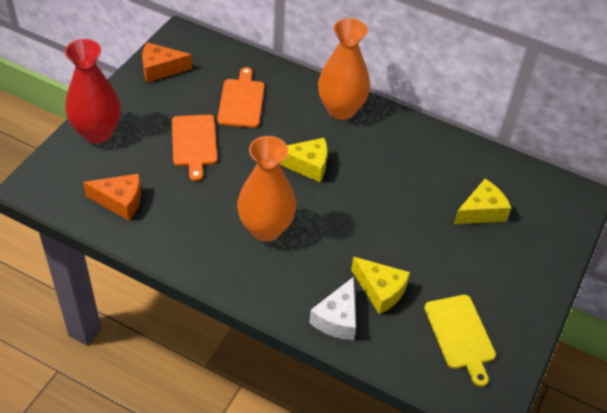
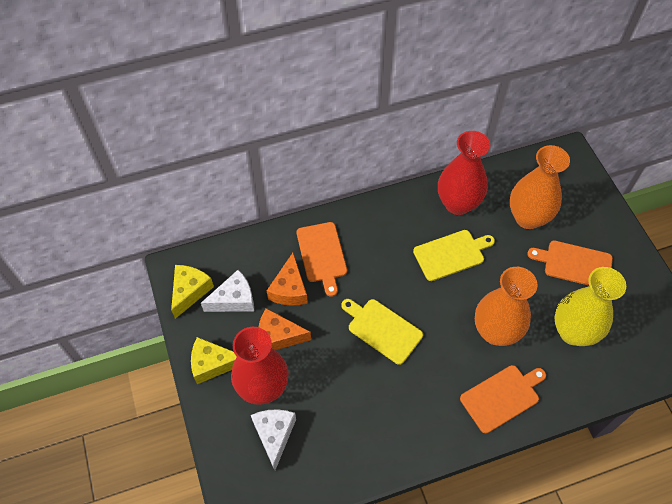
orange cutting board: [172,115,217,181] [217,67,264,128] = 2 -> [296,222,347,297] [460,365,546,433] [527,241,613,286] = 3
red vase: [65,39,121,143] = 1 -> [231,327,289,405] [438,131,490,215] = 2
white cheese: [309,277,356,340] = 1 -> [201,270,254,312] [251,409,296,470] = 2
yellow cheese: [279,138,327,182] [351,257,410,314] [454,179,511,224] = 3 -> [171,265,214,319] [191,337,237,384] = 2
yellow cutting board: [424,295,496,387] = 1 -> [341,299,423,365] [413,230,495,281] = 2
yellow vase: none = 0 -> [554,267,626,346] = 1

